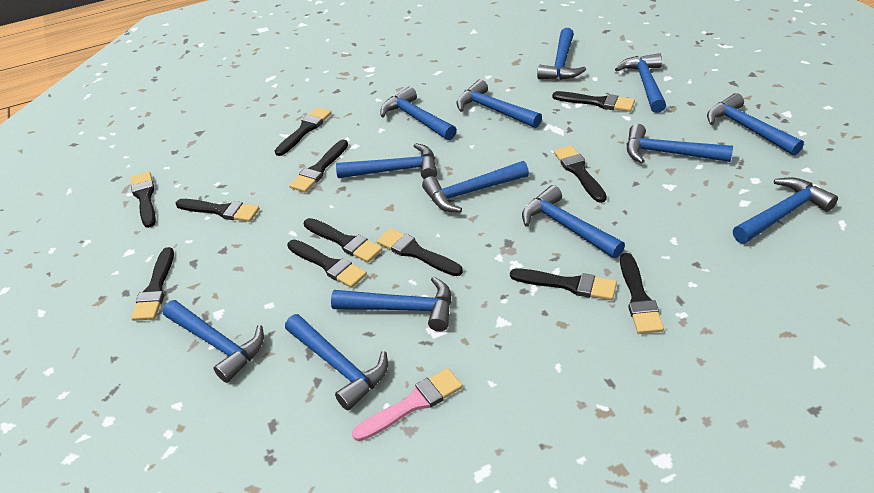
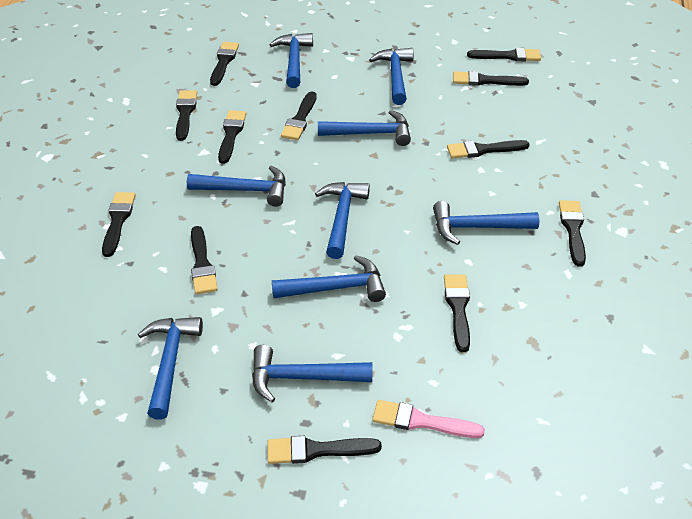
blue hammer: [163,300,264,383] [285,314,388,410] [331,276,451,331] [336,143,437,179] [380,87,457,140] [422,161,529,213] [457,79,542,128] [522,185,625,258] [537,28,586,80] [615,53,666,113] [627,124,733,164] [707,93,804,156] [733,177,838,243] = 13 -> [138,317,203,420] [187,166,286,207] [252,345,372,403] [269,33,313,88] [272,255,386,302] [315,182,370,259] [318,110,411,146] [369,48,414,105] [433,201,539,245] = 9

